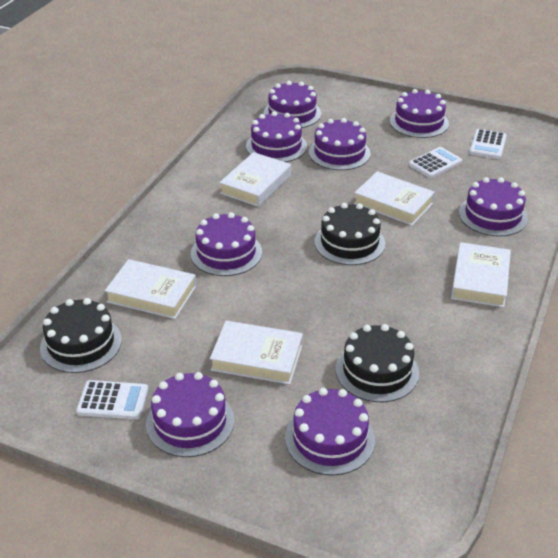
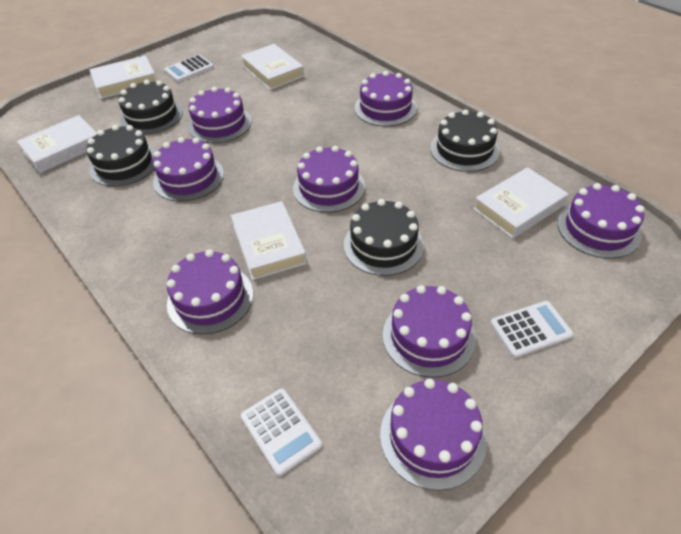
black cake: [40,298,122,373] [315,203,385,265] [336,324,419,402] = 3 -> [87,125,156,187] [119,80,183,135] [344,199,424,276] [430,109,500,172] = 4

